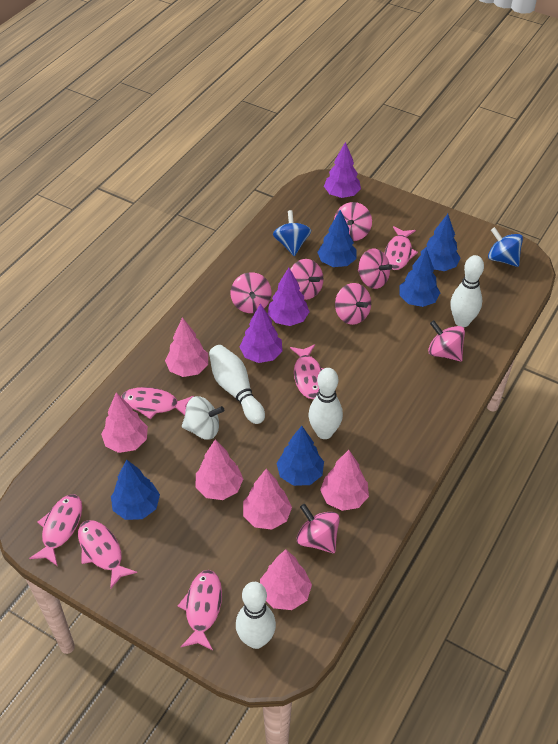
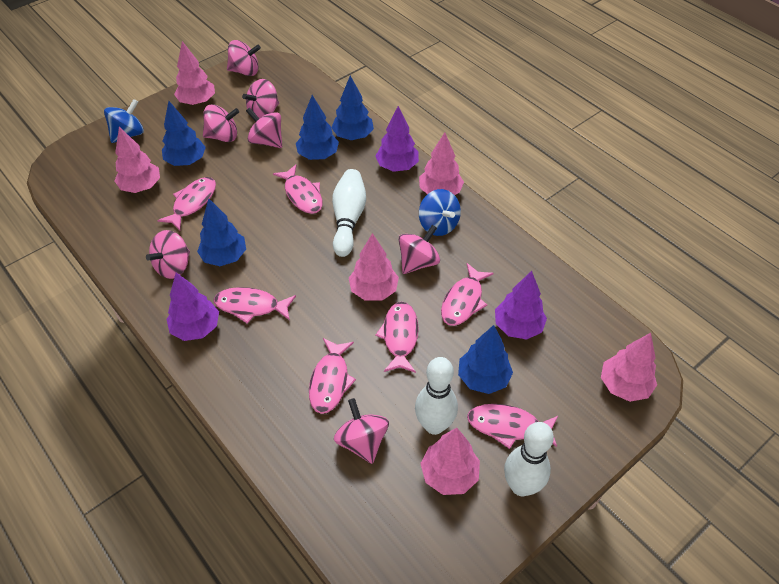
pink fish: [29,494,82,566] [78,520,137,589] [121,387,194,419] [178,570,222,650] [290,344,324,399] [385,226,418,270] = 6 -> [157,177,216,230] [214,287,296,323] [273,164,323,214] [309,338,356,414] [375,302,419,373] [441,263,494,326] [467,404,559,449] = 7
white bowling pin: [209,345,265,424] [236,582,276,649] [308,368,343,439] [450,255,484,327] = 4 -> [332,169,366,257] [415,357,458,435] [504,422,554,496] = 3
white spinning top: [182,396,224,439] = 1 -> none = 0

